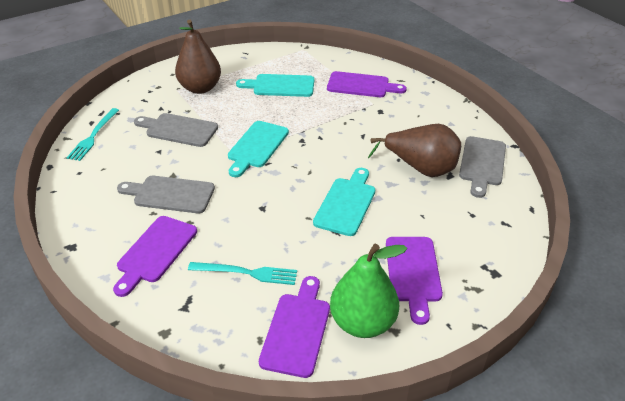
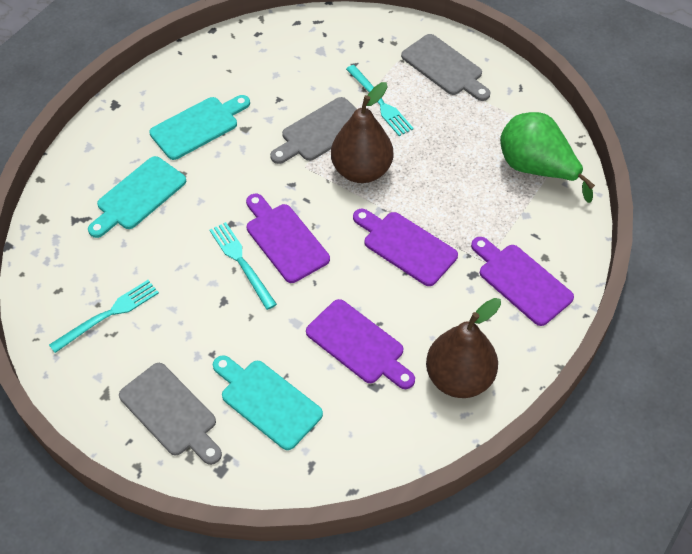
turquoise fork: [66,108,119,161] [188,262,297,285] = 2 -> [49,280,159,353] [210,222,277,310] [346,65,414,136] = 3

